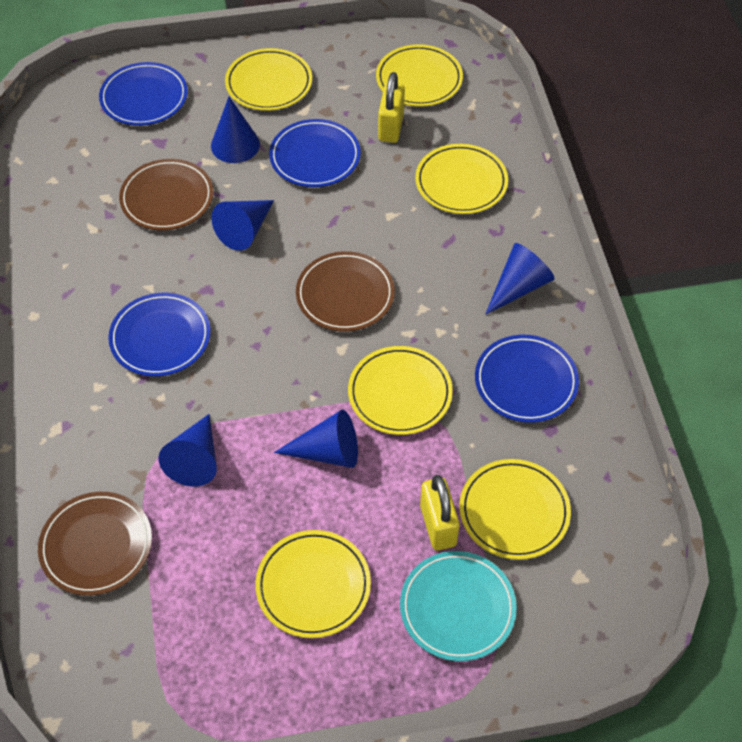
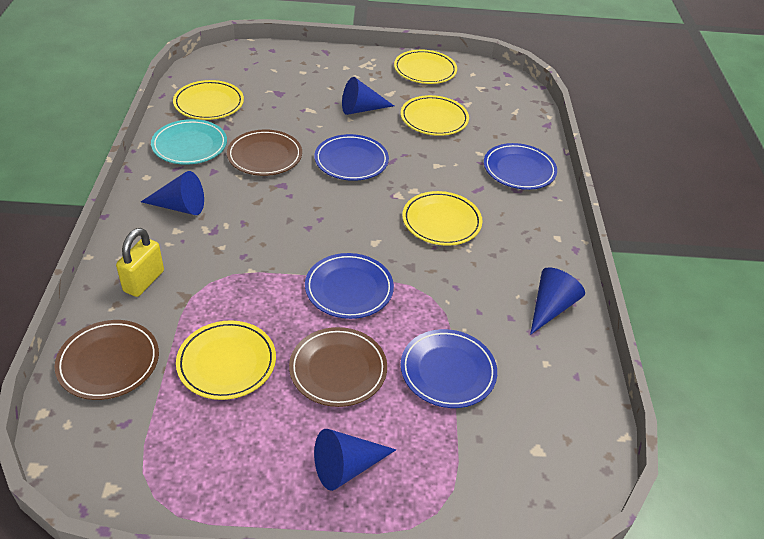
blue cone: [158,414,217,487] [211,97,260,163] [211,200,274,251] [274,410,358,468] [485,243,555,315] = 5 -> [141,171,204,215] [314,429,396,491] [342,77,394,115] [530,267,585,335] = 4
yellow padlock: [378,72,405,143] [420,475,460,551] = 2 -> [116,228,164,297] = 1
yellow plate: [225,48,312,111] [255,530,371,638] [348,346,453,435] [376,44,463,107] [415,144,508,214] [459,459,571,560] = 6 -> [173,80,244,120] [176,320,276,400] [394,50,457,84] [401,95,469,136] [402,191,482,246] = 5

